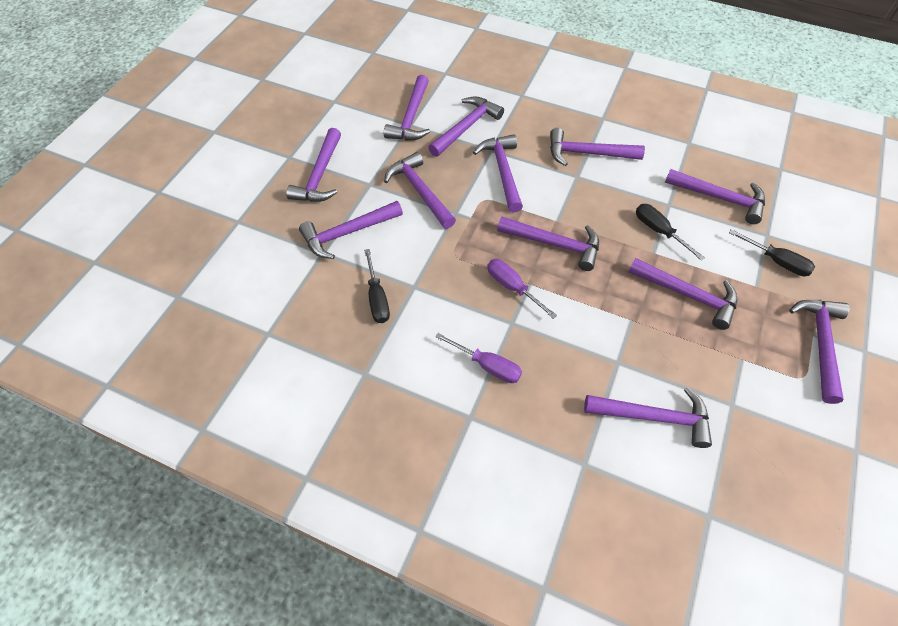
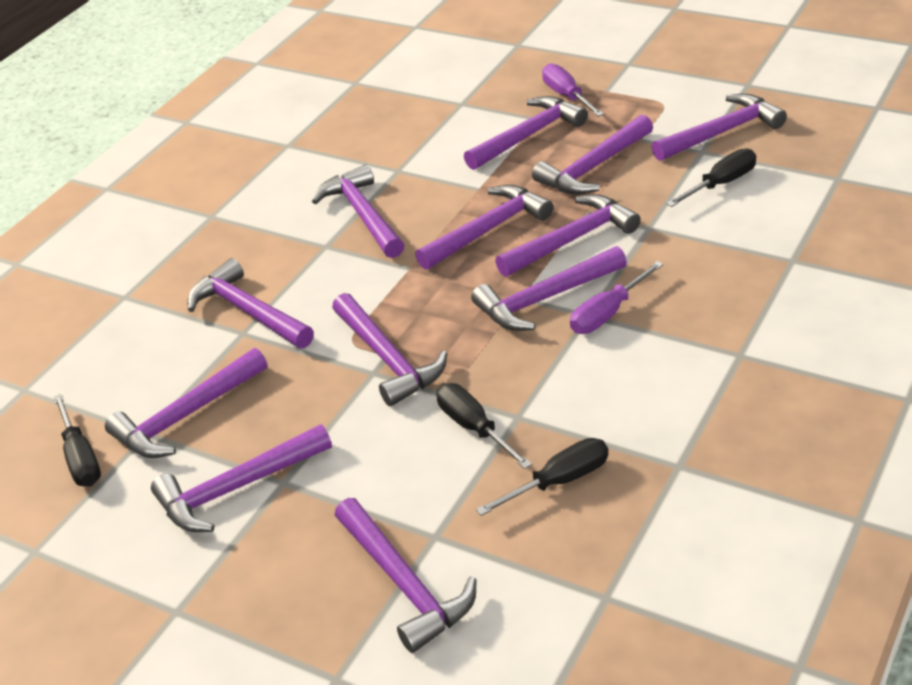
black screwdriver: [364,249,390,323] [636,204,705,260] [729,229,815,276] = 3 -> [53,394,101,487] [436,383,532,469] [476,438,609,516] [666,148,756,207] = 4

